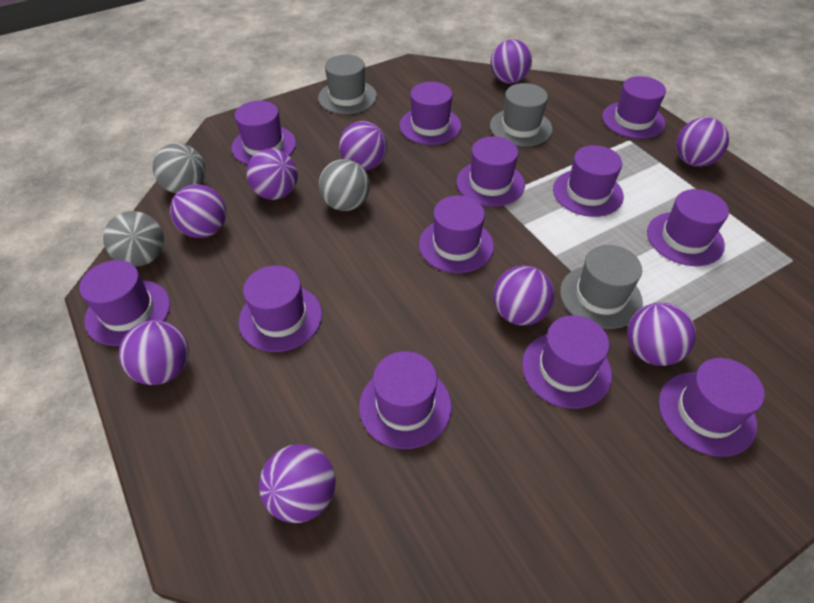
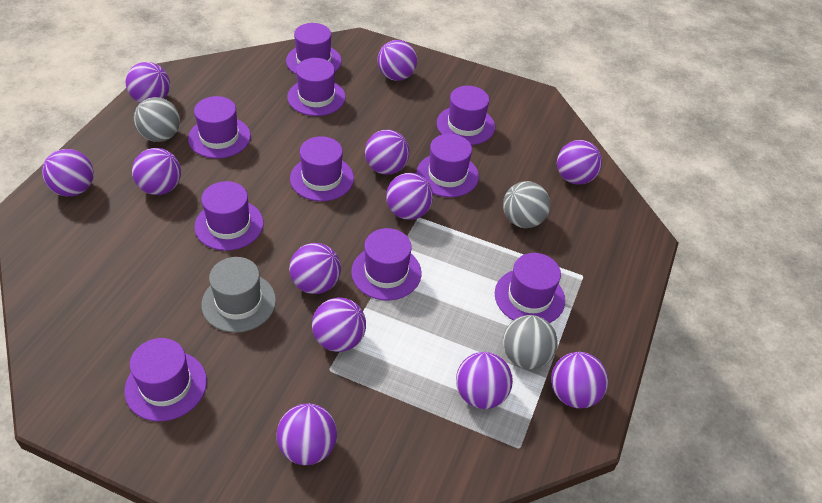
grey hat: [318,54,377,114] [490,83,553,147] [560,245,643,329] = 3 -> [201,257,276,333] = 1
purple ball: [119,320,189,385] [170,184,226,238] [246,149,298,200] [259,444,336,523] [339,121,387,170] [491,39,532,84] [493,265,555,326] [627,302,696,366] [676,117,729,167] = 9 -> [42,149,94,196] [126,62,170,103] [132,148,181,195] [277,404,337,465] [289,243,341,294] [312,298,366,352] [365,130,409,175] [377,40,417,81] [386,173,433,220] [456,352,513,409] [551,352,608,408] [557,140,602,185] = 12
purple hat: [79,260,170,346] [231,101,296,165] [239,266,322,352] [359,351,452,449] [399,82,461,145] [419,196,494,273] [456,136,525,207] [522,315,612,409] [553,145,624,217] [602,76,666,139] [647,189,729,266] [659,358,765,457] = 12 -> [125,338,207,421] [188,96,251,158] [194,181,264,251] [286,23,342,74] [287,58,346,116] [290,136,354,201] [351,228,421,300] [416,134,479,197] [437,86,495,145] [495,253,565,323] = 10

